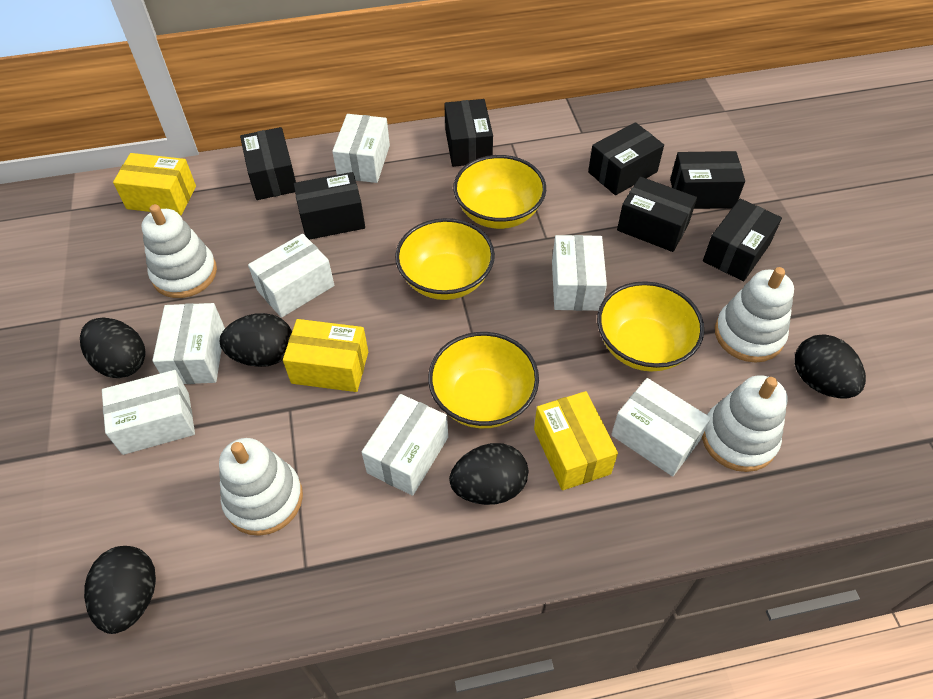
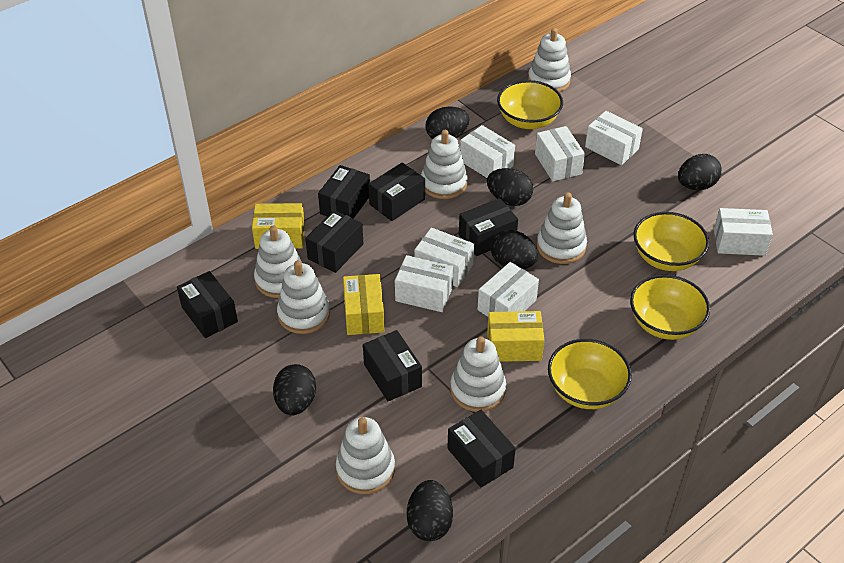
black egg: [80,318,145,378] [84,546,156,634] [220,313,292,367] [449,443,528,505] [795,334,866,398] = 5 -> [273,364,316,416] [407,480,453,541] [425,106,469,139] [487,168,533,206] [491,230,538,269] [678,154,722,190] = 6
white stacking toy: [142,204,217,298] [219,438,303,536] [702,375,788,472] [715,267,794,362] = 4 -> [254,226,302,298] [277,260,330,334] [336,417,395,494] [421,130,468,199] [450,337,506,412] [528,28,571,92] [537,192,587,264] = 7

